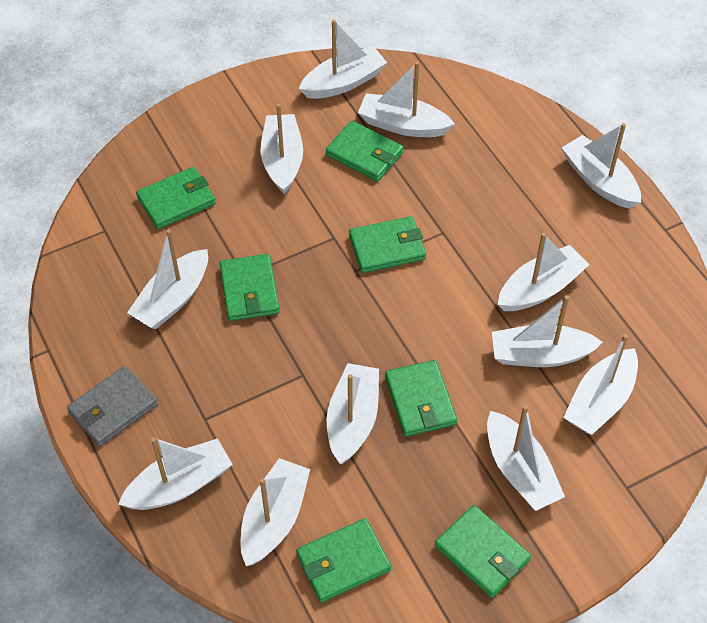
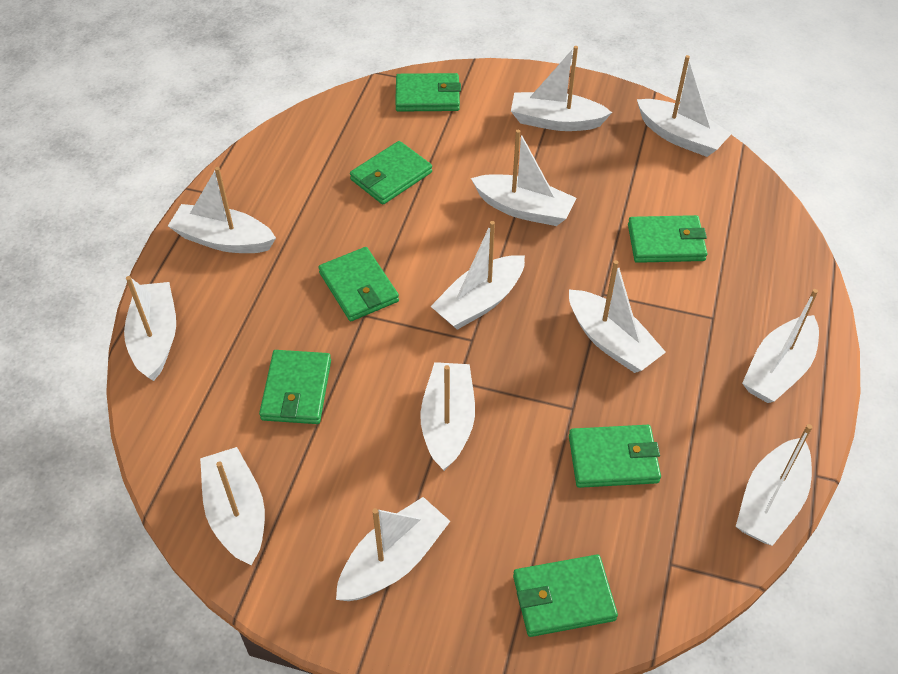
grey wallet: [67,366,158,446] = 1 -> none = 0

